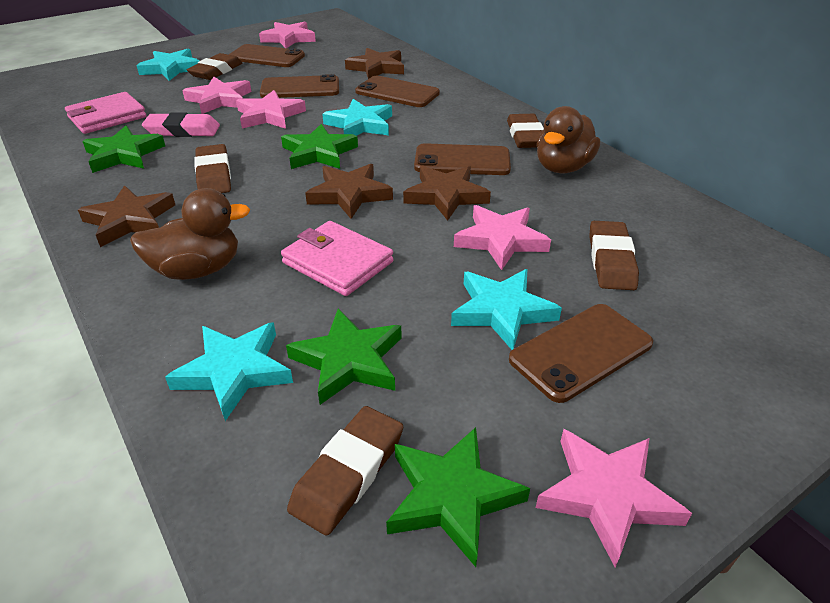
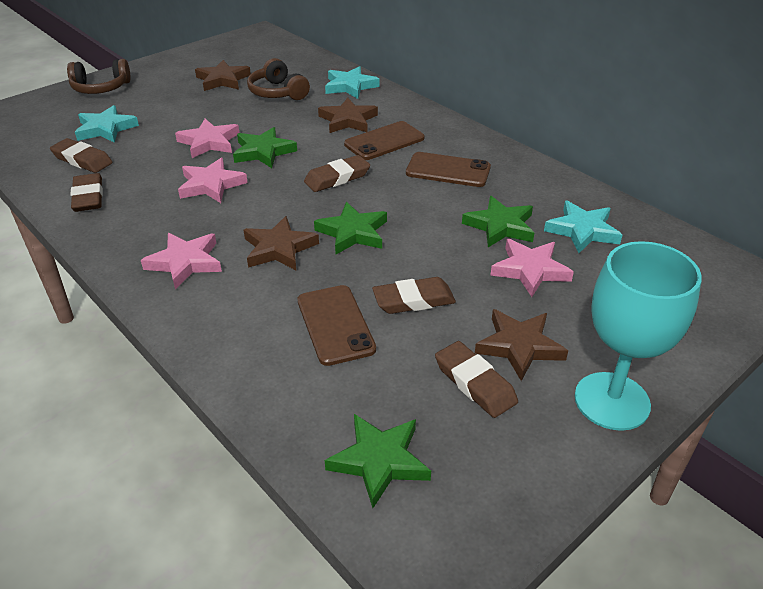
brown duck: [130,188,250,280] [537,106,600,173] = 2 -> none = 0
brown headphones: none = 0 -> [67,59,131,94] [247,58,310,100] = 2
brown phone: [229,44,305,67] [260,74,339,98] [355,76,440,107] [414,143,511,175] [509,304,653,403] = 5 -> [297,285,376,366] [344,121,425,160] [406,152,491,187] = 3
pink eraser: [142,112,220,137] = 1 -> none = 0
pink star: [182,77,252,114] [236,90,306,129] [259,22,316,48] [454,205,551,270] [536,429,692,567] = 5 -> [141,233,222,289] [175,119,239,158] [178,158,248,203] [490,239,574,297] = 4
pink wallet: [65,92,146,134] [281,221,393,296] = 2 -> none = 0
turquoise goblet: none = 0 -> [575,241,702,431] = 1
turquoise star: [137,49,200,81] [165,322,293,421] [322,99,392,136] [451,269,562,350] = 4 -> [75,105,139,143] [325,66,380,99] [544,201,622,253] = 3

